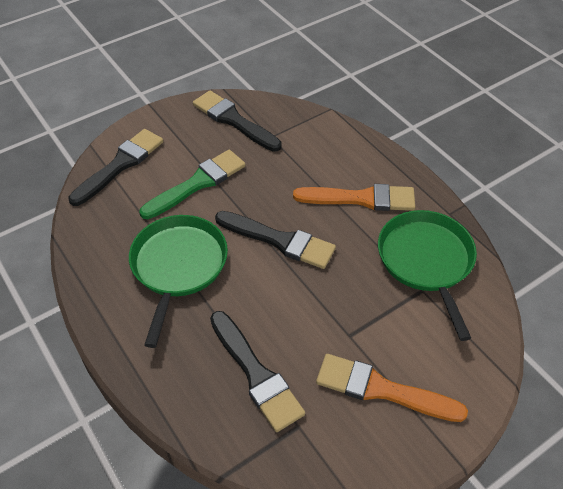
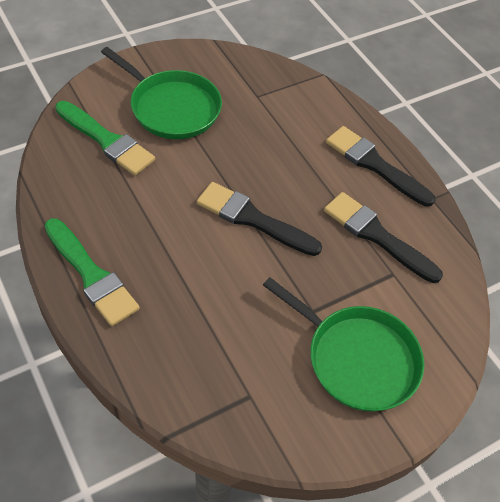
black brush: [68,129,163,206] [193,91,282,152] [210,311,305,432] [215,211,336,269] = 4 -> [197,182,322,256] [324,192,443,283] [326,126,435,207] = 3
green brush: [139,150,245,219] = 1 -> [44,218,140,326] [55,101,155,175] = 2
orange brush: [293,184,415,211] [316,354,468,422] = 2 -> none = 0

